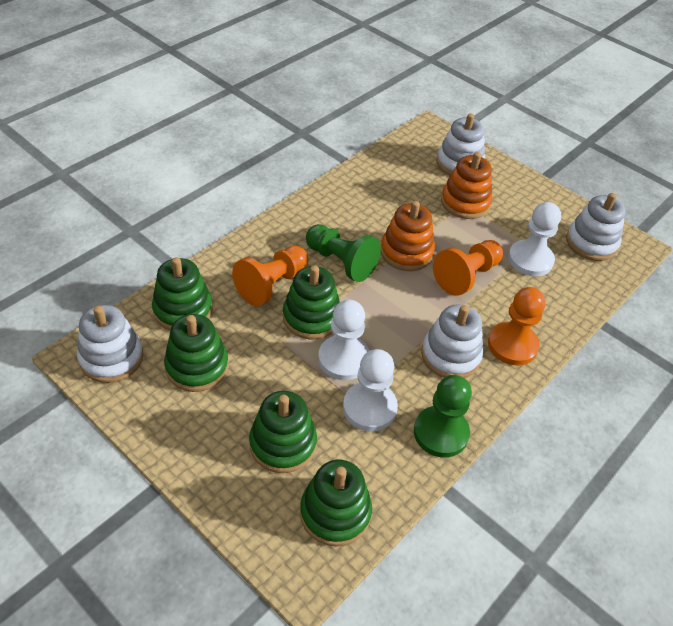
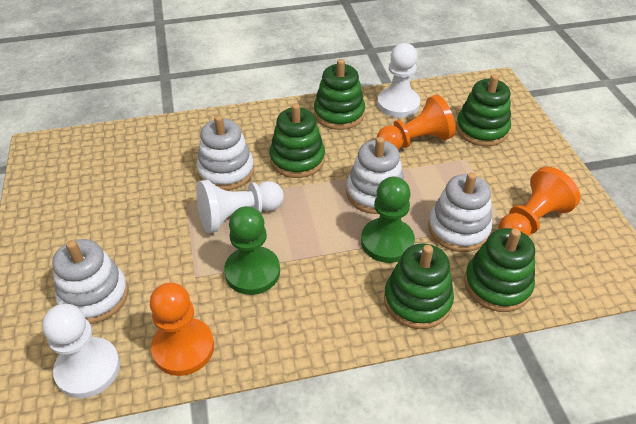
orange stacking toy: [381,201,435,271] [441,152,492,219] = 2 -> none = 0

